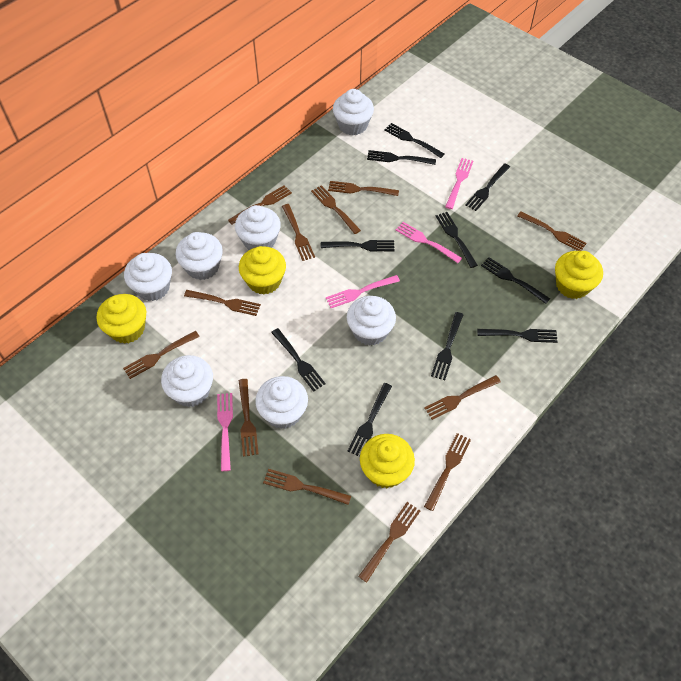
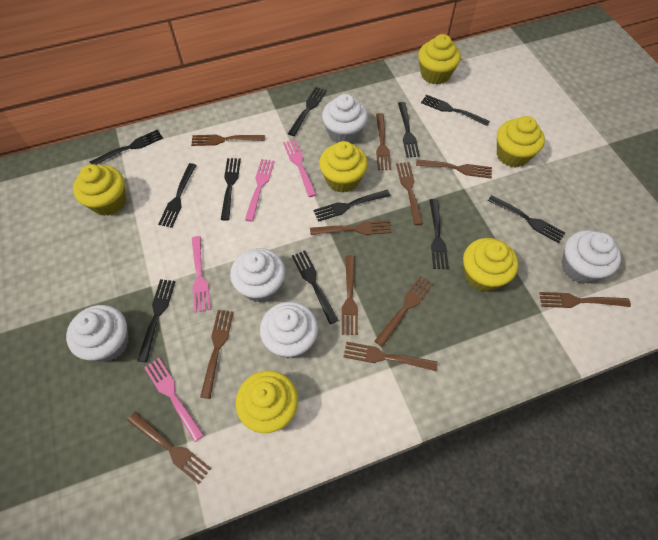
black fork: [271,328,326,392] [321,240,395,251] [347,383,392,457] [367,150,436,165] [384,123,444,158] [431,312,463,380] [436,212,478,268] [465,163,510,211] [477,329,558,343] [481,257,550,304] = 10 -> [90,129,163,165] [137,279,175,363] [158,163,196,228] [221,158,241,221] [288,87,327,136] [292,250,338,324] [314,190,390,222] [398,102,420,158] [421,95,490,126] [430,199,449,269] [488,195,565,243] = 11
brown fork: [123,331,200,379] [184,290,261,316] [228,185,292,225] [238,379,259,456] [263,469,351,505] [282,204,315,261] [311,185,361,234] [328,181,399,196] [358,502,420,583] [424,375,501,420] [424,433,471,511] [517,212,587,251] = 12 -> [127,412,211,484] [191,135,265,146] [200,310,234,399] [310,220,392,235] [342,255,358,335] [344,341,438,371] [375,276,433,347] [376,113,391,170] [396,162,423,225] [416,159,492,178] [539,292,631,308] = 11
white cupcake: [124,253,172,301] [161,355,213,407] [176,232,223,280] [235,205,281,250] [255,376,308,429] [333,89,374,135] [347,296,396,346] = 7 -> [66,305,129,362] [230,248,285,303] [260,302,318,358] [322,94,368,143] [562,230,621,284] = 5
yellow cupcake: [97,294,146,344] [239,246,286,295] [360,434,415,488] [555,251,603,299] = 4 -> [73,164,126,216] [236,370,298,433] [319,141,368,193] [418,34,461,85] [463,238,518,292] [497,116,545,167] = 6

